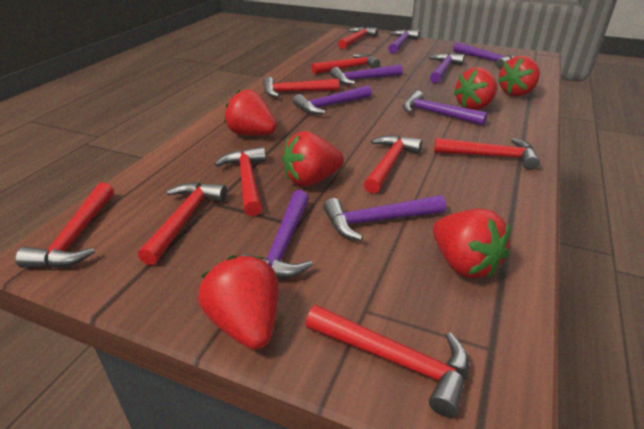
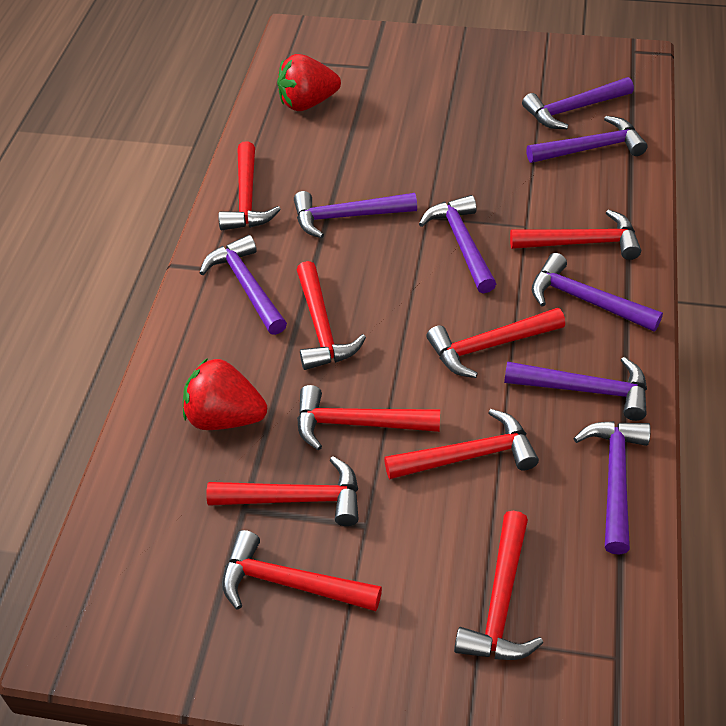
red strawberry: [198,255,278,350] [224,90,277,136] [282,131,344,186] [433,209,510,278] [453,67,497,110] [498,56,540,96] = 6 -> [183,358,267,430] [277,54,341,111] = 2

